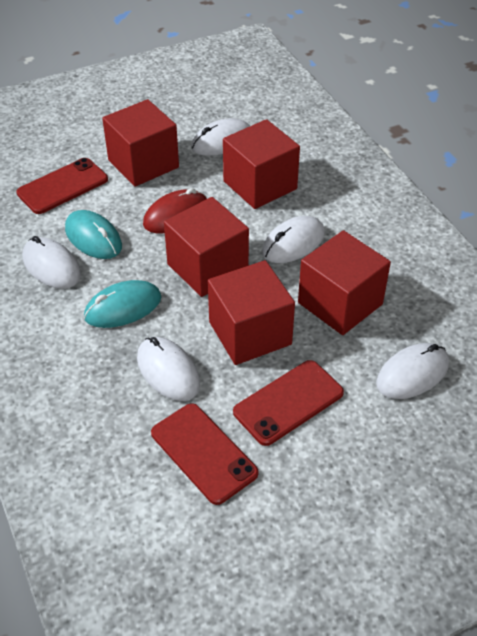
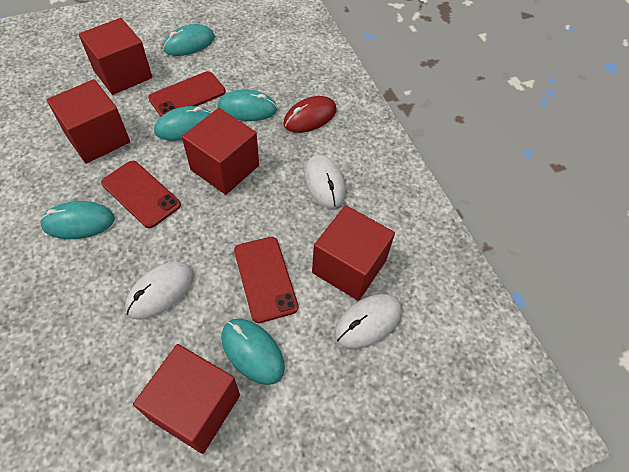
turquoise mouse: [65,210,122,259] [84,280,161,328] = 2 -> [40,201,115,239] [154,106,212,141] [163,24,215,56] [218,90,278,121] [221,319,285,385] = 5
white mouse: [22,236,81,289] [137,337,200,401] [191,118,250,156] [262,216,325,263] [376,343,449,399] = 5 -> [125,262,193,320] [304,154,345,208] [335,294,402,349] = 3

